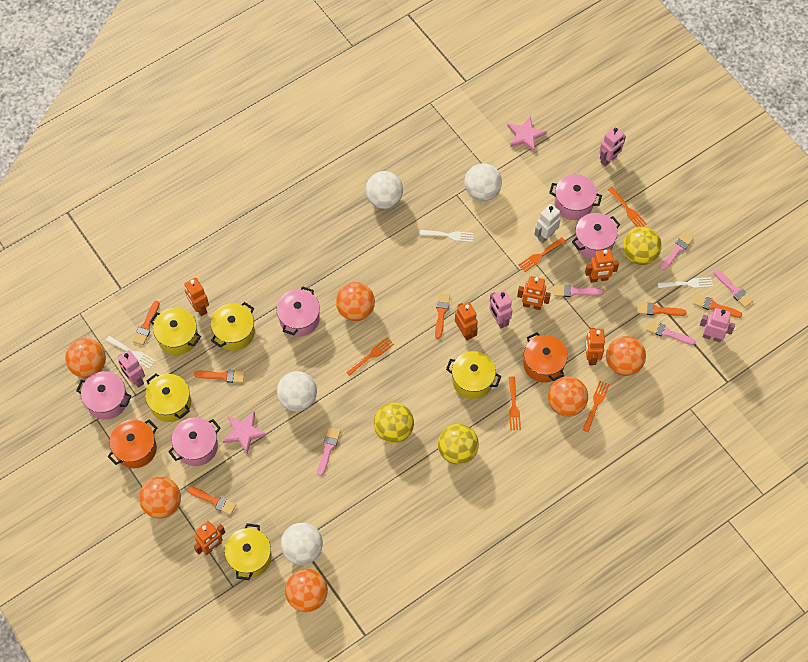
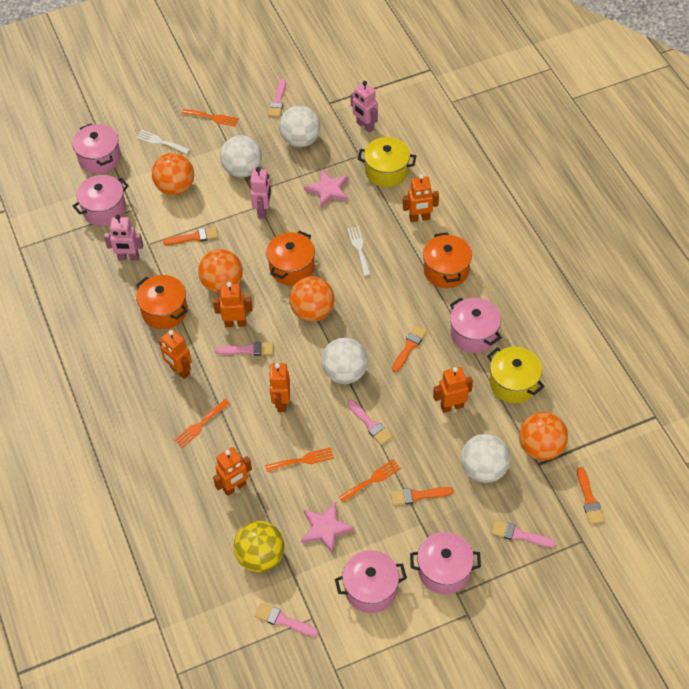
orange ball: [65,338,106,378] [139,477,181,518] [285,569,328,612] [336,282,375,321] [548,376,588,417] [606,336,646,376] = 6 -> [152,153,194,195] [198,249,243,294] [289,276,335,322] [519,412,568,461] = 4
orange brush: [133,301,160,345] [187,486,236,515] [194,370,245,383] [435,293,450,339] [637,302,687,316] [693,294,742,318] = 6 -> [163,227,218,245] [390,487,453,506] [392,325,427,372] [577,467,604,524] = 4
orange fork: [345,337,394,376] [509,377,521,430] [519,237,566,272] [582,381,610,432] [608,187,647,227] = 5 -> [174,399,230,448] [182,109,239,126] [265,447,334,472] [339,459,401,503] = 4
orange pot: [107,420,158,468] [523,332,568,383] = 2 -> [136,275,187,329] [266,231,315,285] [423,232,472,288] = 3
pink robot: [118,350,145,388] [489,290,512,329] [599,127,626,166] [700,308,735,342] = 4 -> [104,215,143,261] [250,167,271,219] [351,81,378,133] = 3
white fork: [106,336,156,369] [420,230,474,242] [658,277,713,288] = 3 -> [136,130,190,154] [347,226,371,276] = 2
white robot: [534,204,561,243] = 1 -> none = 0
yellow ball: [373,403,414,443] [438,424,479,465] [623,227,662,265] = 3 -> [234,521,285,572] = 1
yellow pot: [145,374,191,422] [150,308,201,355] [211,302,255,351] [224,523,271,580] [446,351,501,399] = 5 -> [358,137,416,187] [487,347,545,403] = 2

